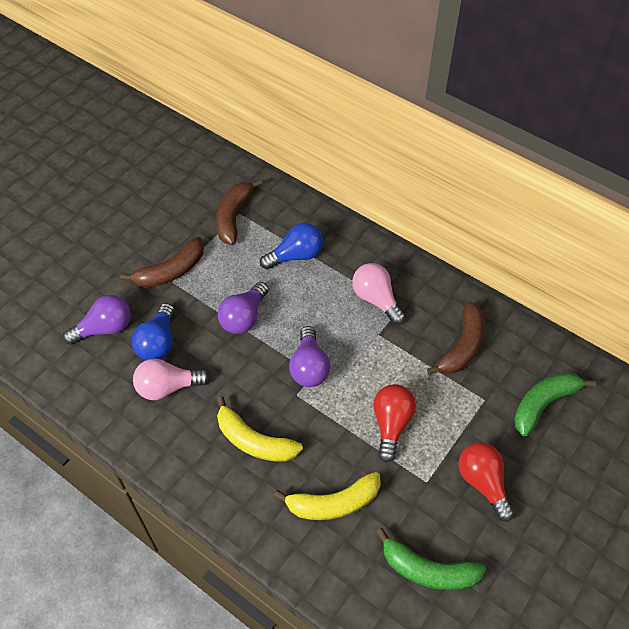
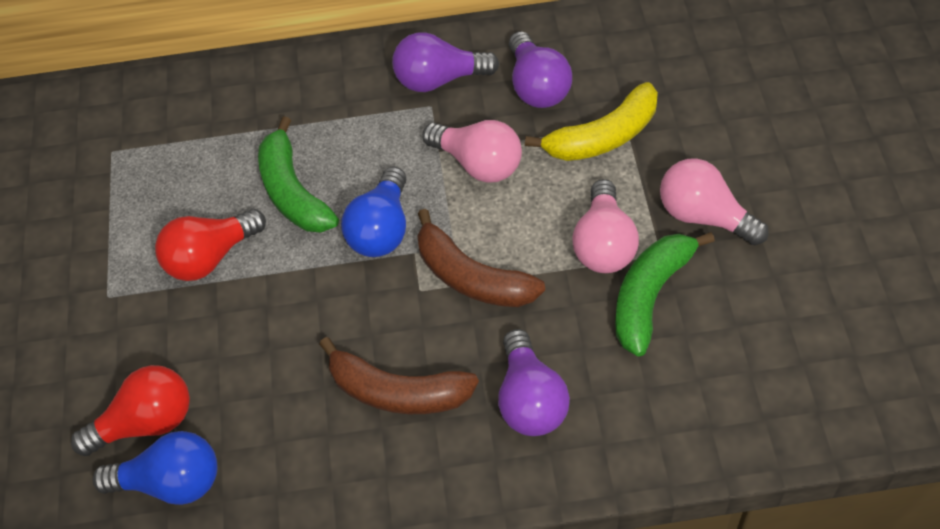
brown banana: [120,237,204,288] [216,179,262,245] [427,302,485,375] = 3 -> [319,337,479,414] [417,209,545,307] = 2
pink light bulb: [133,359,210,400] [352,263,406,325] = 2 -> [423,120,522,183] [572,179,639,273] [660,159,769,245] = 3
yellow banana: [217,396,303,462] [274,472,381,520] = 2 -> [525,82,658,161] = 1

